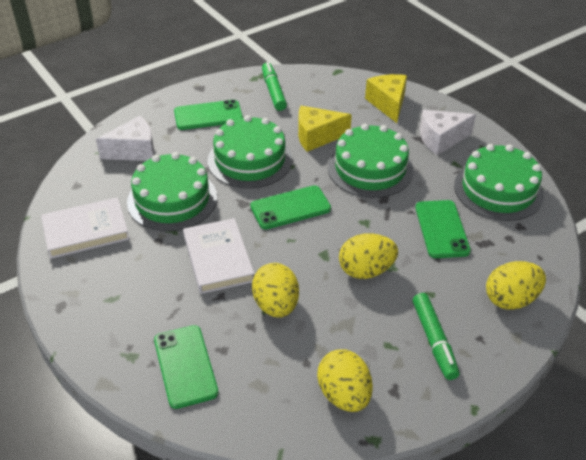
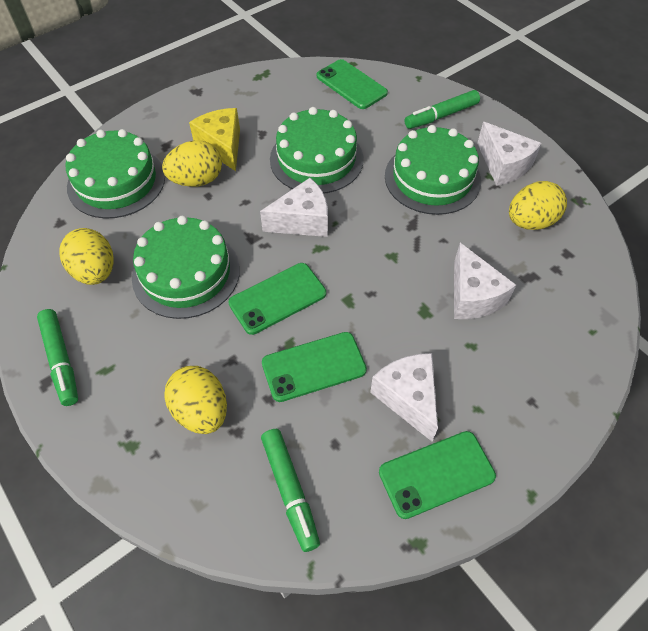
green marker: [262,62,287,111] [413,293,460,380] = 2 -> [37,309,78,406] [261,429,320,552] [405,90,480,129] = 3
white book: [41,197,130,259] [183,218,254,294] = 2 -> none = 0
white cheese: [96,116,155,161] [420,110,476,155] = 2 -> [260,178,328,237] [370,353,438,442] [454,243,516,319] [477,122,542,186] = 4
yellow cheese: [298,106,352,152] [365,74,407,123] = 2 -> [189,108,240,171] = 1

